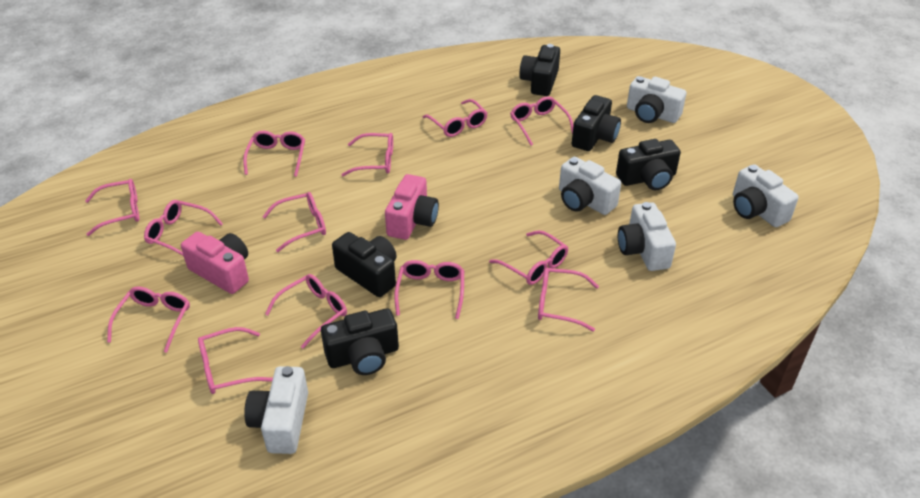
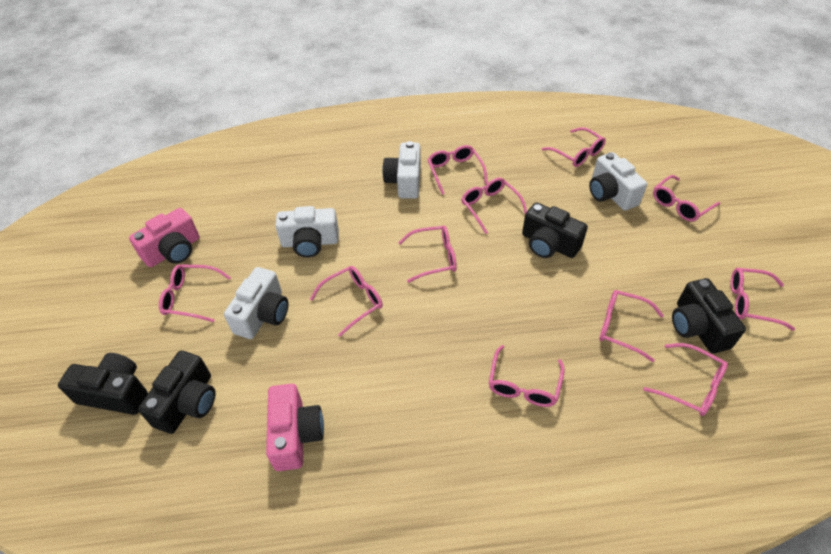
black camera: [321,308,399,375] [332,232,397,297] [519,44,560,96] [572,95,621,151] [616,139,681,190] = 5 -> [58,353,148,415] [138,351,216,434] [522,202,588,258] [672,278,746,353] = 4
pink glasses: [85,179,139,236] [107,286,190,353] [144,200,223,256] [198,327,273,394] [243,131,305,177] [262,192,326,252] [265,274,347,349] [341,133,393,176] [394,260,464,319] [422,99,487,137] [489,230,568,285] [510,96,573,146] [538,268,599,332] = 13 -> [159,264,231,322] [310,266,383,337] [398,226,457,283] [428,145,488,195] [461,178,527,234] [489,345,565,407] [542,127,606,167] [599,290,664,362] [643,343,728,416] [653,175,720,222] [730,268,795,331] = 11
white camera: [244,366,308,454] [559,157,621,215] [618,202,676,271] [627,76,686,123] [733,164,799,227] = 5 -> [224,267,288,339] [275,206,339,257] [382,141,421,199] [589,152,647,211] = 4

